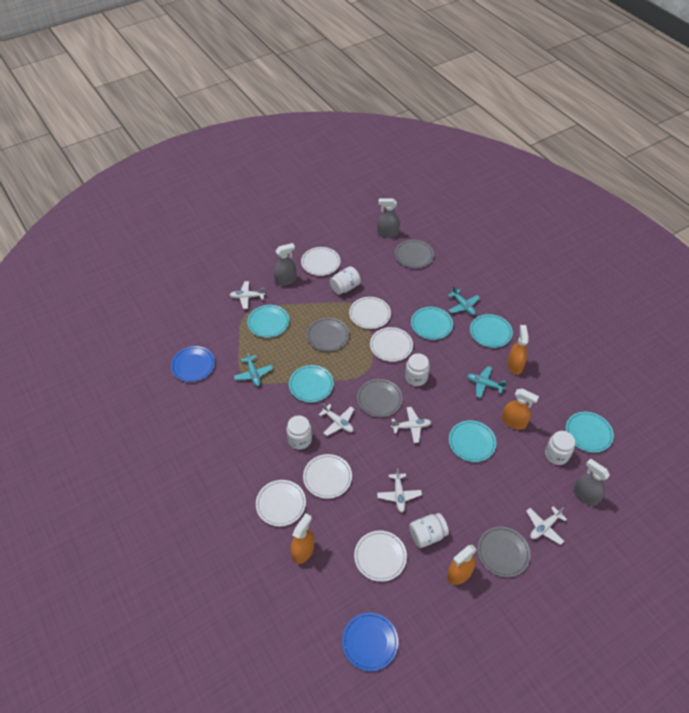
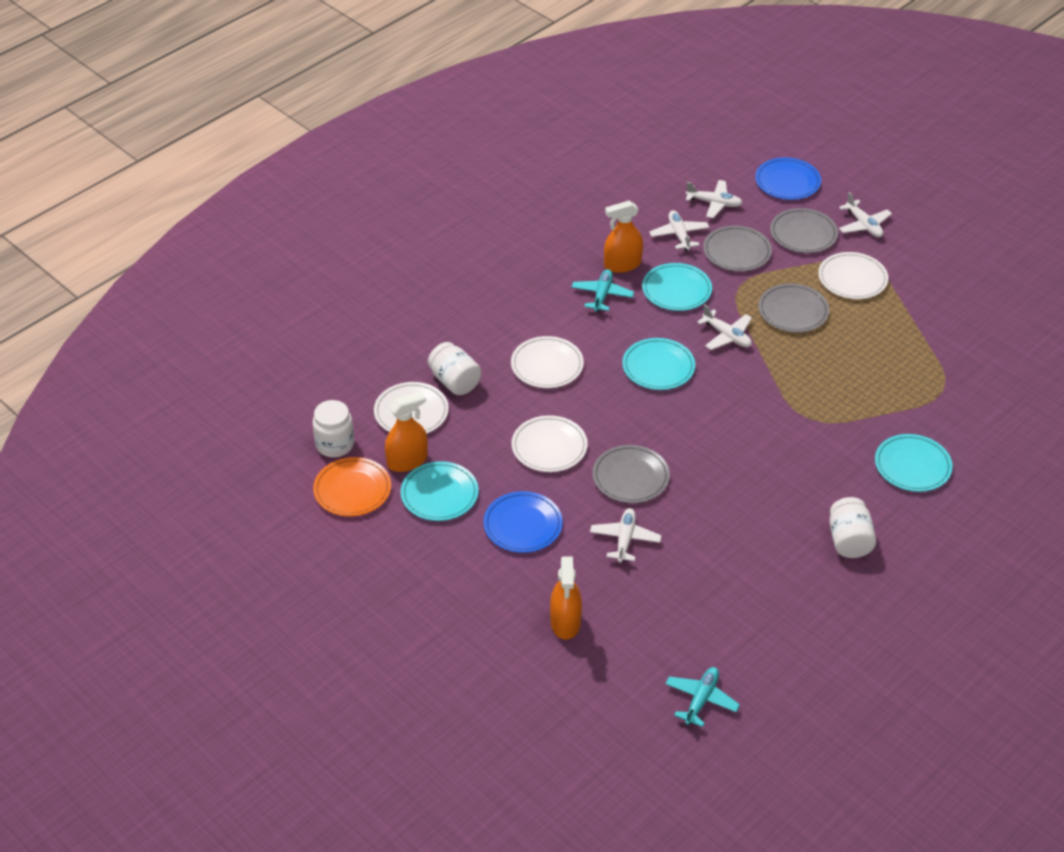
grey spray bottle: [274,243,297,286] [377,198,400,238] [574,458,610,506] = 3 -> none = 0
orange plate: none = 0 -> [313,457,391,516] = 1
orange spray bottle: [291,513,314,564] [447,545,477,585] [502,389,539,430] [507,325,529,375] = 4 -> [385,391,428,472] [550,556,582,640] [604,200,643,273] = 3
turquoise plane: [234,351,273,386] [448,286,480,315] [467,366,506,398] = 3 -> [572,269,634,312] [665,667,740,727] = 2
turquoise plate: [247,305,289,338] [289,365,334,402] [411,307,453,340] [449,420,496,462] [470,314,513,348] [566,412,614,453] = 6 -> [400,461,479,521] [622,338,695,390] [642,263,712,311] [875,434,953,492] = 4
white jar: [286,415,312,449] [330,266,361,295] [405,353,430,386] [409,513,449,548] [545,431,575,465] = 5 -> [313,400,354,457] [428,342,482,395] [829,497,876,558] = 3
white plate: [256,480,306,526] [301,247,340,276] [303,454,352,499] [349,297,391,329] [354,531,407,582] [370,327,413,362] = 6 -> [374,382,449,434] [511,336,584,388] [511,415,588,472] [818,252,888,299] = 4

